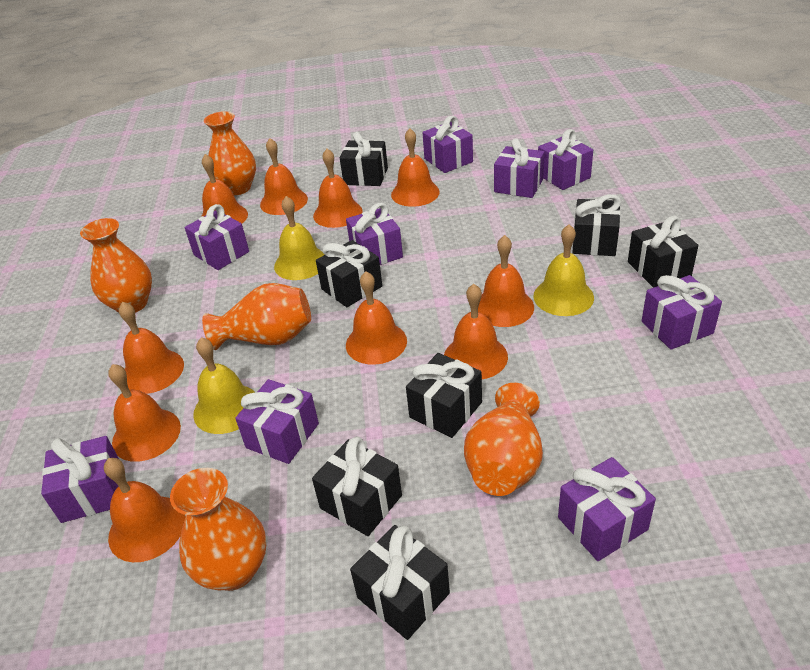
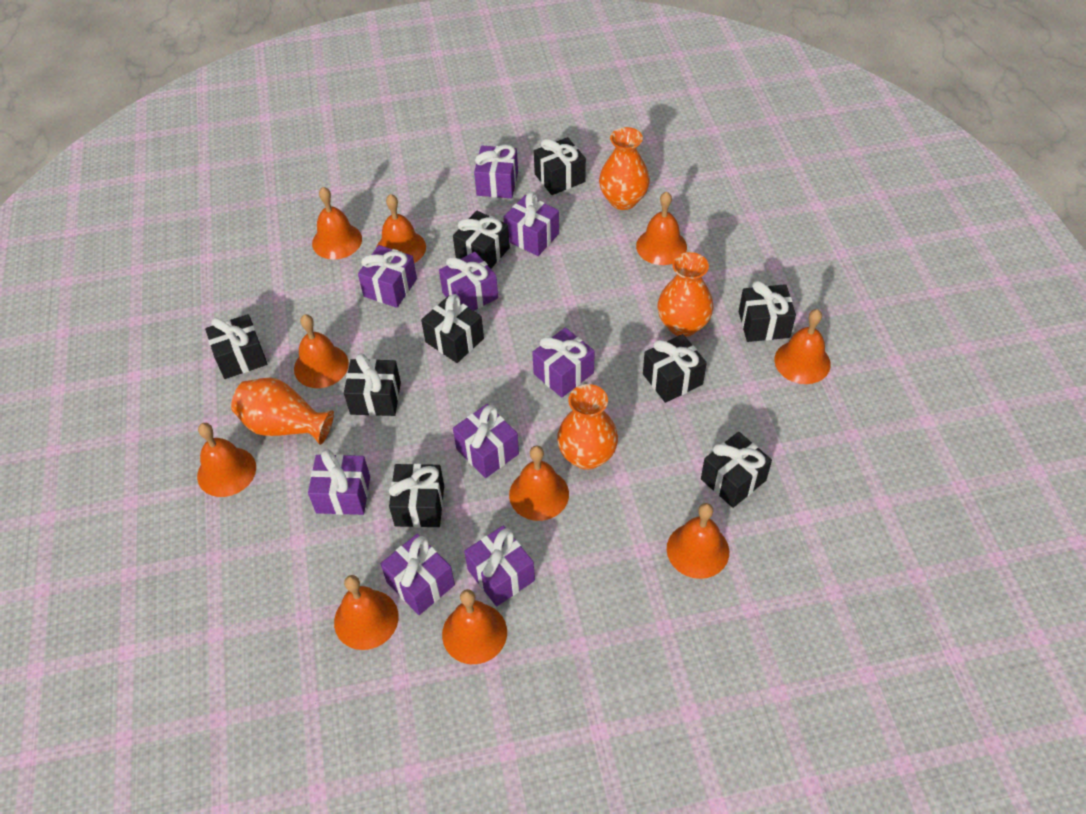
black gift: [312,437,402,536] [316,240,382,307] [340,132,388,186] [350,525,450,640] [406,353,482,438] [572,194,621,256] [628,216,698,288] = 7 -> [205,314,267,379] [344,353,401,416] [389,463,444,528] [421,294,484,363] [453,211,510,269] [534,137,586,195] [643,334,707,403] [701,432,772,508] [739,281,796,342] = 9
orange vase: [80,218,152,313] [170,468,266,591] [202,283,311,350] [204,111,256,195] [464,383,543,496] = 5 -> [231,378,334,445] [557,384,618,470] [599,127,650,210] [657,252,713,337] = 4
yellow bell: [193,337,255,434] [274,196,325,280] [533,224,594,316] = 3 -> none = 0

